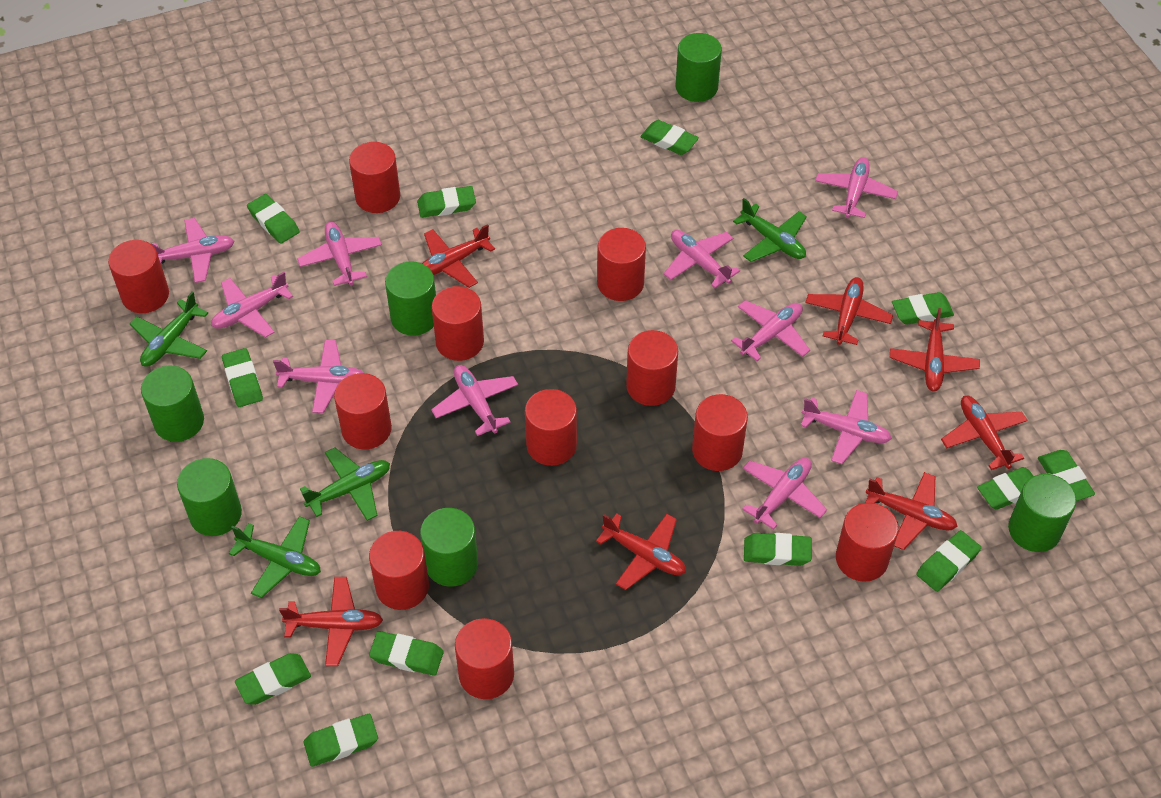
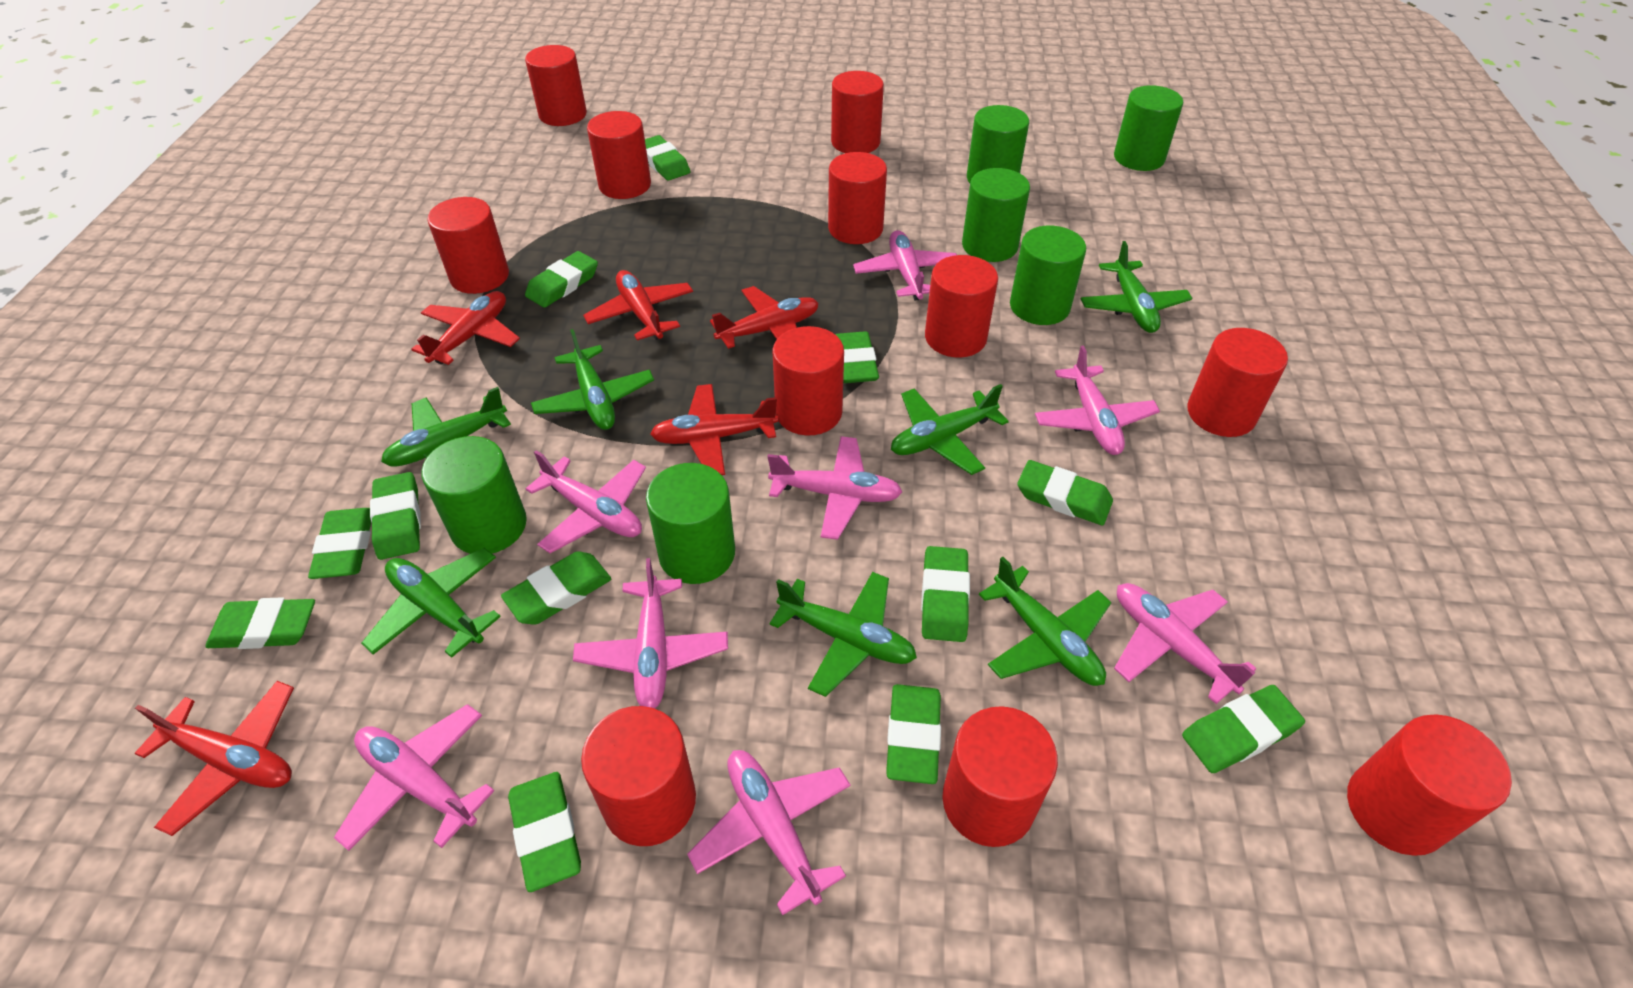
green plane: [130,292,208,367] [229,516,321,598] [300,447,390,521] [733,198,807,262] = 4 -> [361,548,501,658] [381,387,511,467] [531,329,654,430] [769,572,917,697] [891,384,1009,475] [979,557,1112,686] [1081,241,1193,333] = 7
pink plane: [150,218,234,283] [211,272,293,338] [273,340,364,413] [297,222,382,286] [431,365,518,436] [664,230,740,288] [731,300,810,361] [742,458,827,530] [801,390,892,464] [815,157,898,218] = 10 -> [334,704,495,851] [526,450,646,553] [573,558,728,708] [687,750,851,916] [767,436,902,540] [853,230,957,300] [1035,346,1160,455] [1114,583,1256,704] = 8
red plane: [279,577,383,666] [422,224,495,288] [596,513,686,590] [805,277,893,345] [865,472,958,550] [890,308,980,392] [941,396,1028,470] = 7 -> [135,681,294,836] [411,291,520,365] [583,270,693,340] [650,384,778,475] [710,286,819,349] = 5

